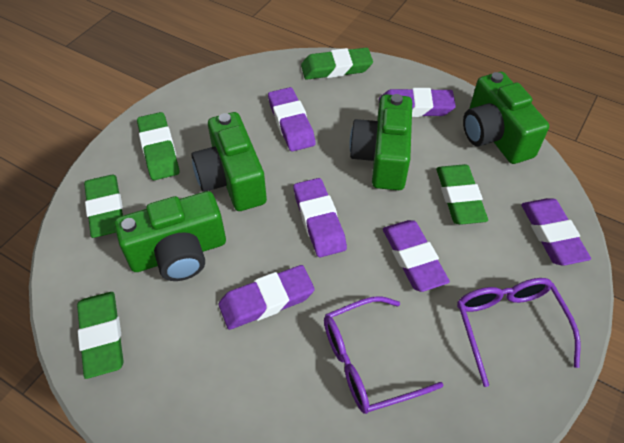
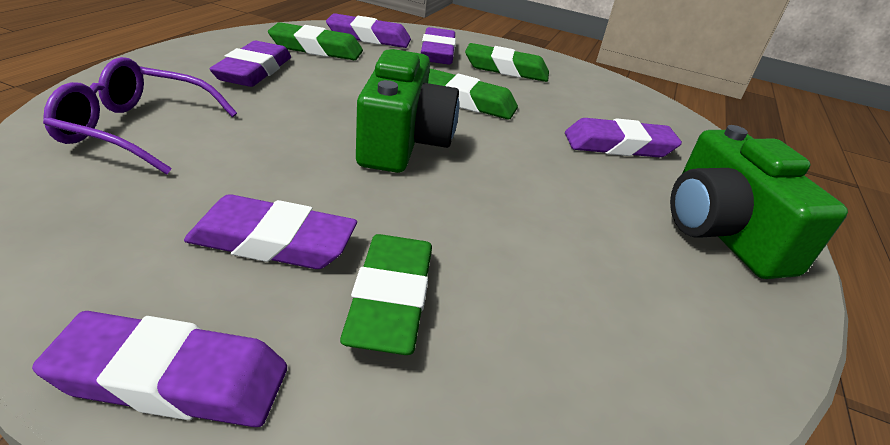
green camera: [114,191,226,281] [191,112,267,211] [349,94,412,190] [463,72,549,164] = 4 -> [356,49,459,173] [670,125,848,279] = 2
green eraser: [77,292,124,379] [84,175,123,238] [137,112,179,180] [301,48,373,80] [437,164,488,225] = 5 -> [268,22,363,60] [340,234,432,355] [428,69,518,119] [465,43,549,82] = 4
purple glasses: [324,296,443,414] [457,278,580,387] = 2 -> [43,57,237,175] = 1

